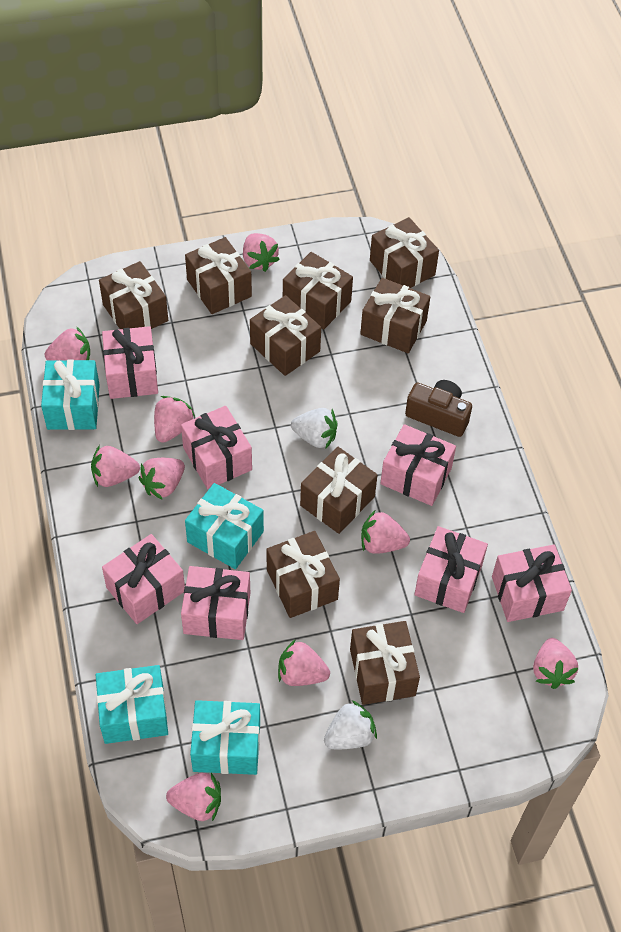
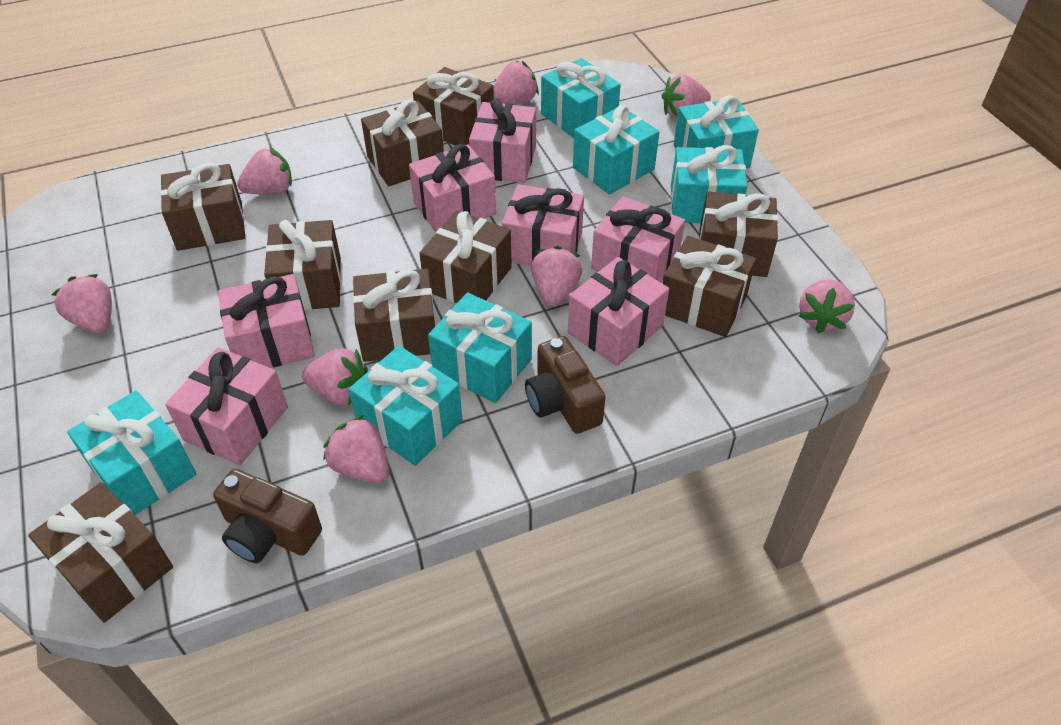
brown camera: [405,380,472,437] = 1 -> [213,469,322,563] [525,336,605,434] = 2
pink strawberry: [45,326,90,360] [91,445,140,487] [139,458,185,500] [154,396,195,443] [166,772,221,822] [243,233,280,272] [278,639,330,686] [361,510,410,554] [533,638,578,689] = 9 -> [52,274,112,333] [237,147,292,194] [302,348,368,406] [323,415,389,483] [493,60,539,104] [531,246,582,306] [661,75,711,118] [799,279,855,333] = 8
turquoise gift: [41,360,100,430] [96,665,168,744] [185,483,264,569] [190,700,260,775] = 4 -> [67,390,196,515] [349,346,463,466] [428,293,532,403] [541,58,621,138] [573,105,659,195] [671,145,748,223] [674,95,759,168] = 7
white strawberry: [291,408,337,448] [324,700,377,749] = 2 -> none = 0

